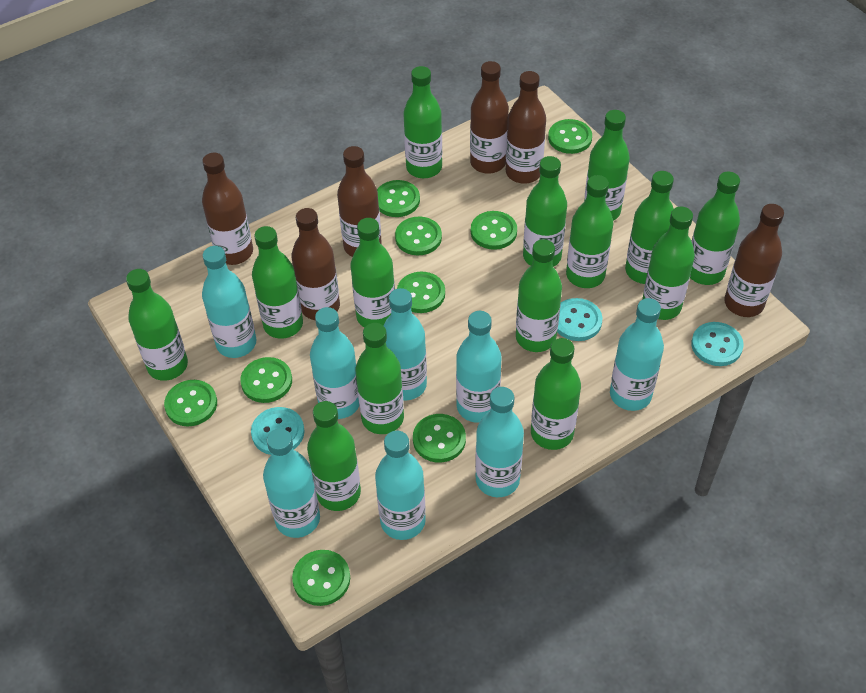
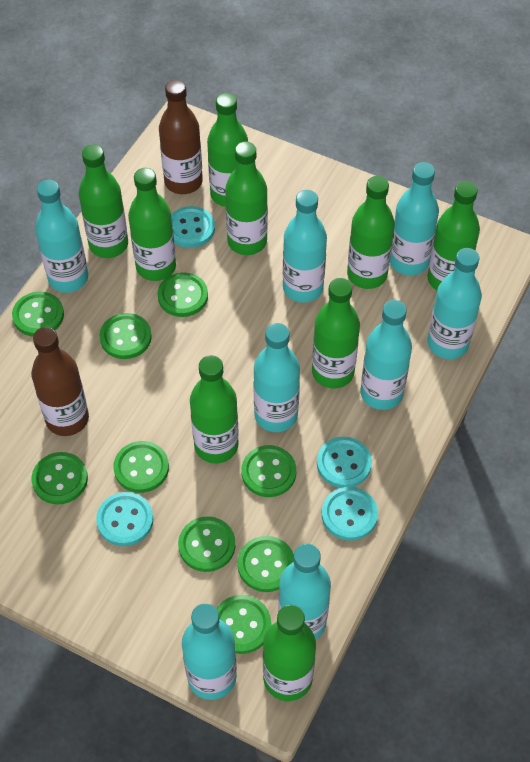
brown bottle: [202,153,253,265] [291,208,340,320] [337,146,382,257] [470,61,509,174] [506,71,546,184] [724,204,784,317] = 6 -> [31,327,89,436] [159,80,203,194] = 2
green bottle: [126,269,188,381] [252,226,303,339] [307,401,361,511] [350,218,395,328] [356,323,404,434] [403,66,442,178] [516,239,562,352] [523,156,567,267] [531,338,581,450] [566,175,614,288] [584,110,630,221] [625,171,674,284] [642,207,695,320] [690,171,740,285] = 14 -> [79,145,128,258] [128,168,176,281] [190,355,239,463] [207,93,248,207] [225,141,268,255] [263,605,316,701] [312,278,360,389] [347,176,395,289] [427,181,480,290] = 9
turquoise button: [251,407,304,455] [557,298,602,341] [691,322,744,366] = 3 -> [96,492,153,546] [171,206,215,248] [317,437,372,488] [322,487,378,541] = 4

